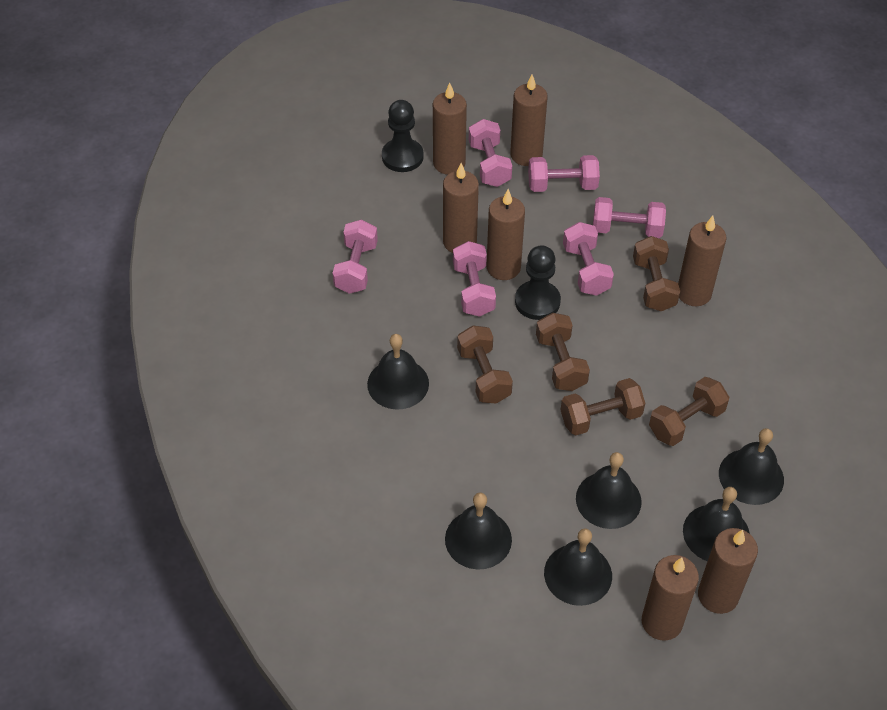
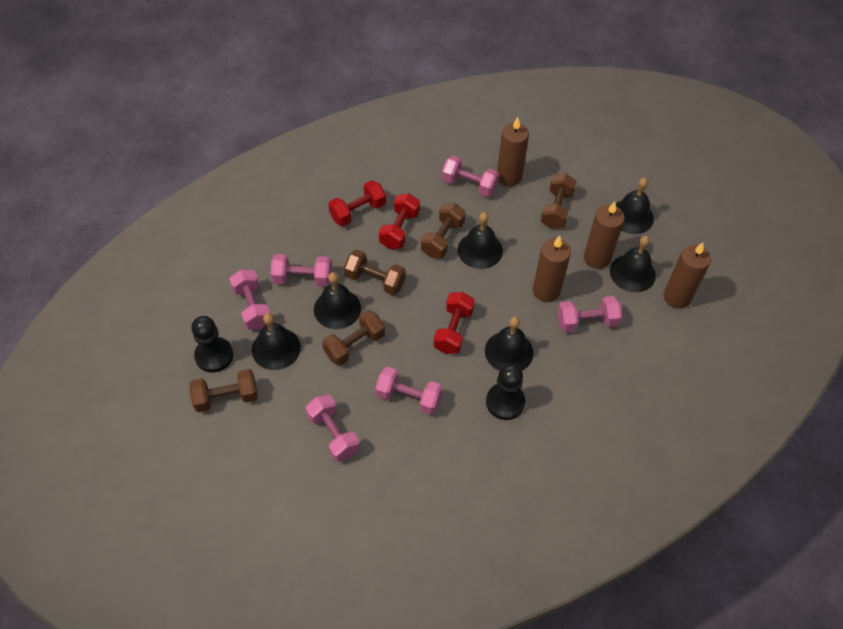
brown candle: [433,83,467,175] [443,163,479,253] [487,189,525,280] [510,74,548,166] [642,555,699,641] [678,216,726,306] [698,528,758,614] = 7 -> [497,117,529,187] [533,236,571,302] [584,201,625,269] [664,242,711,309] = 4
red dumbbell: none = 0 -> [328,180,386,226] [379,194,420,249] [433,292,475,354] = 3

